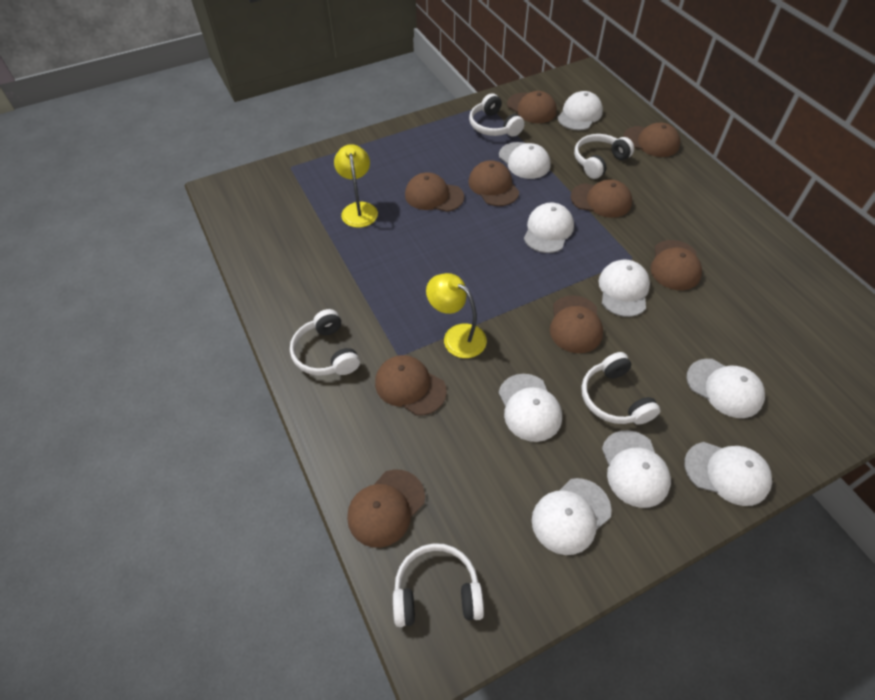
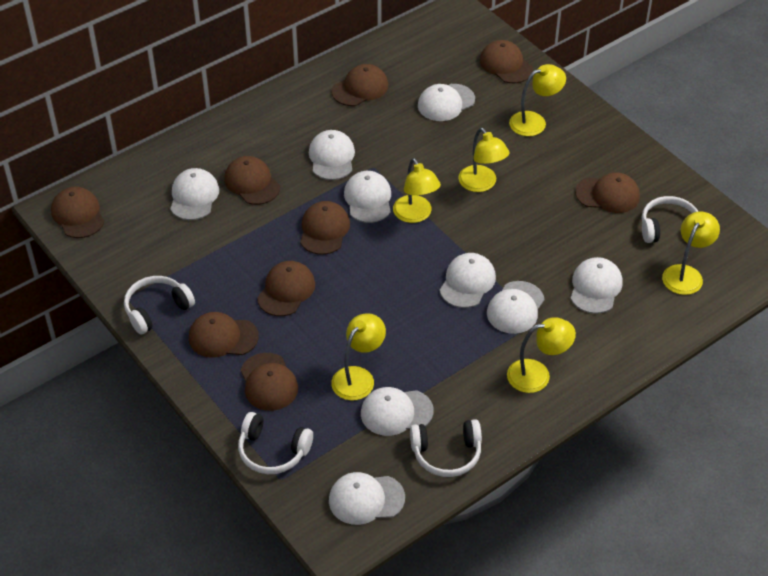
white headphones: [290,309,360,376] [393,543,484,627] [469,93,525,137] [574,134,634,179] [581,352,660,425] = 5 -> [124,276,195,334] [238,412,313,474] [410,419,482,477] [642,196,698,243] = 4
yellow lamp: [334,144,378,228] [426,273,487,358] = 2 -> [331,313,386,400] [393,158,441,223] [458,128,510,192] [507,317,576,393] [509,64,566,136] [662,211,720,295] = 6

